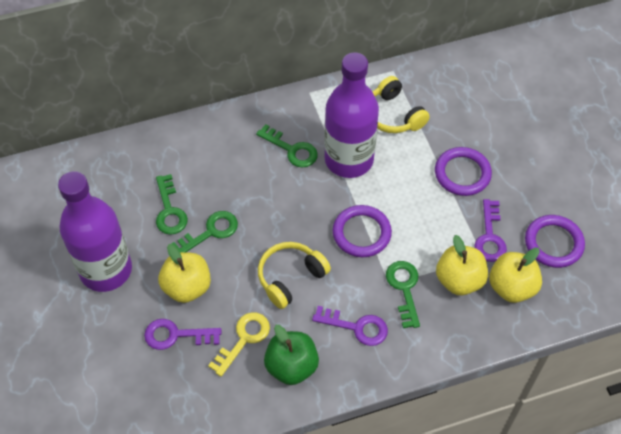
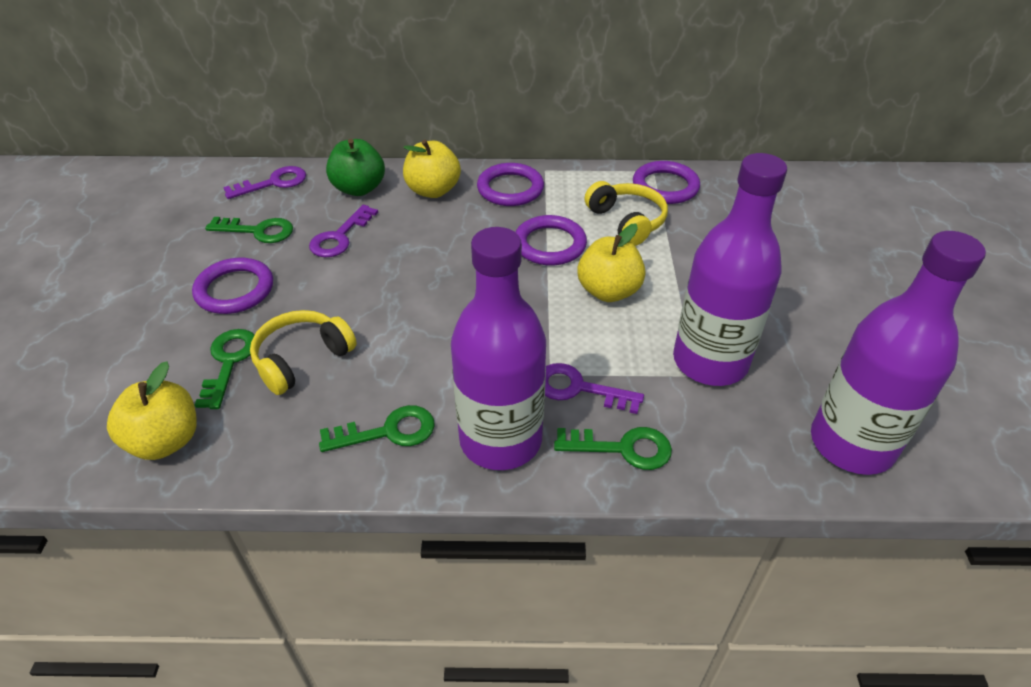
purple bottle: [58,171,132,292] [324,52,379,178] = 2 -> [451,227,546,470] [673,153,787,386] [811,231,986,475] = 3
purple ring: [333,205,392,257] [435,147,492,196] [525,215,585,268] = 3 -> [192,258,273,314] [477,163,544,206] [516,215,587,266] [633,161,700,204] = 4
yellow key: [208,312,270,377] = 1 -> none = 0

